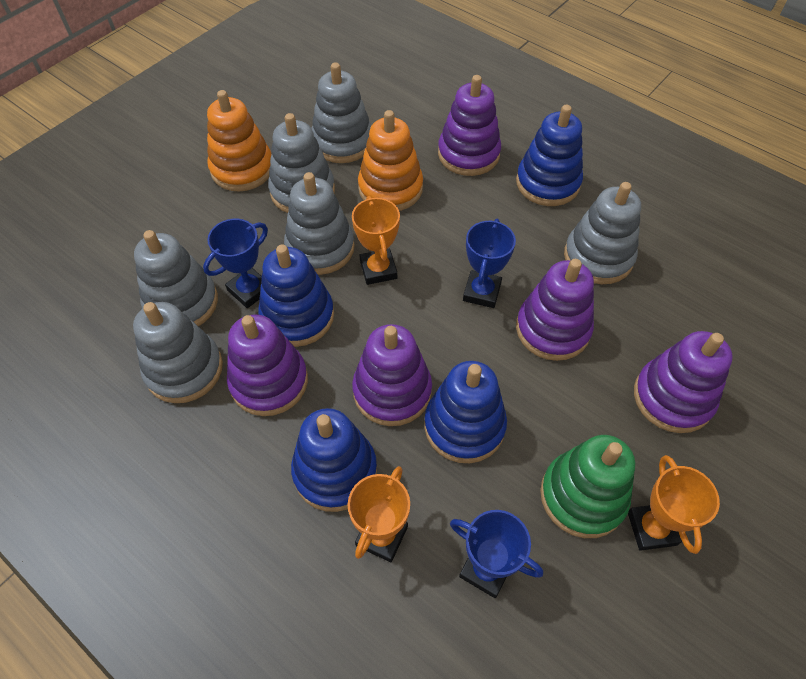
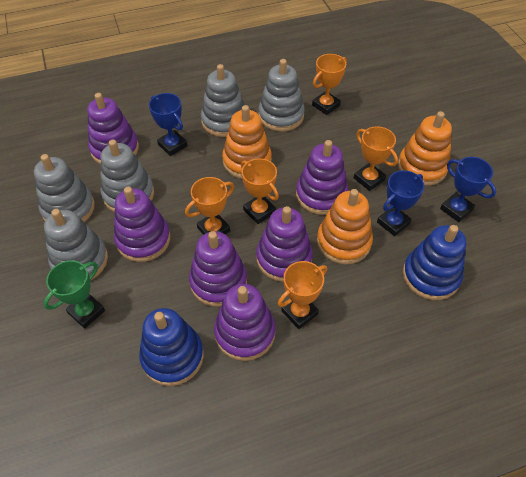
blue stacking toy: [258,245,334,347] [291,408,377,512] [424,361,507,463] [516,105,583,206] = 4 -> [139,308,204,386] [403,225,466,300] = 2
green stacking toy: [540,435,635,538] = 1 -> none = 0
green trophy: none = 0 -> [43,260,105,329] = 1
grey stacking toy: [133,302,223,403] [134,230,218,326] [268,113,335,213] [284,172,355,275] [311,62,371,163] [564,182,641,284] = 6 -> [34,154,95,222] [44,209,108,281] [100,139,154,212] [201,64,244,137] [258,59,305,132] = 5
orange stacking toy: [207,90,272,191] [358,110,423,211] = 2 -> [222,105,272,179] [317,189,373,265] [398,111,452,186] = 3
orange trophy: [348,466,410,562] [352,196,400,285] [628,455,720,554] = 3 -> [185,177,234,235] [241,158,279,224] [278,261,327,329] [312,54,347,115] [354,126,398,191] = 5
purple stacking toy: [227,314,308,416] [352,324,432,426] [438,75,501,176] [516,259,594,361] [634,331,733,433] = 5 -> [87,93,139,164] [114,187,170,262] [189,231,247,307] [214,284,276,361] [256,206,313,282] [296,140,348,215] = 6

